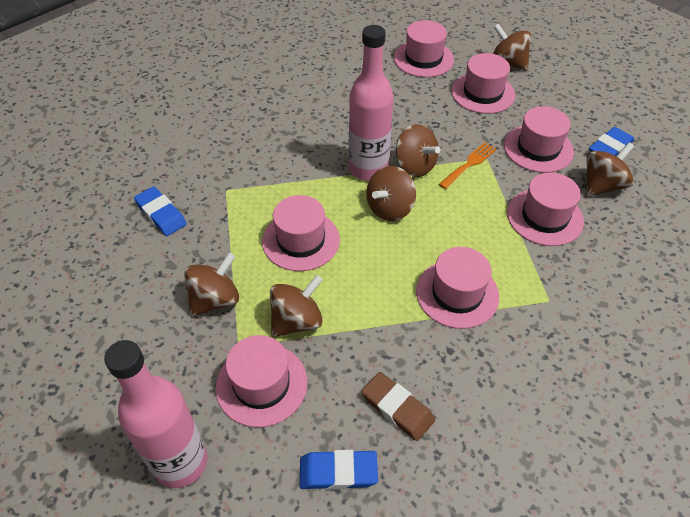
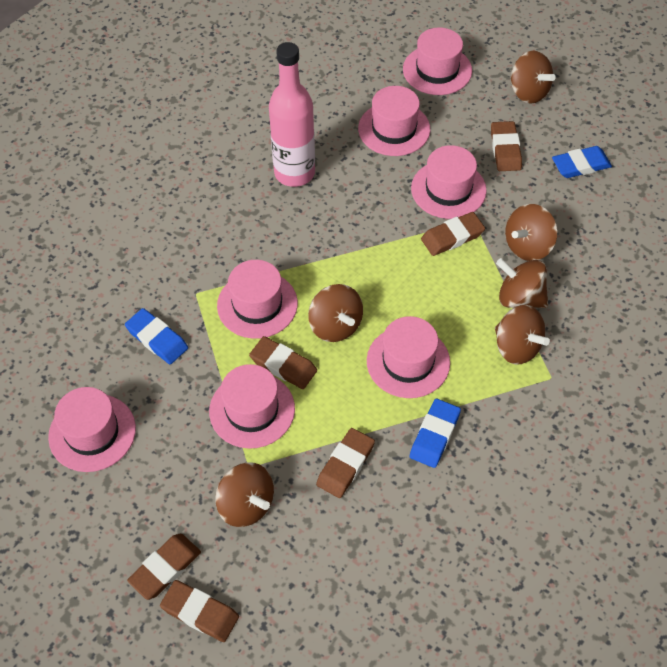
brown eraser: [362,372,435,441] = 1 -> [127,534,201,600] [160,580,239,642] [249,336,317,389] [316,428,375,498] [421,212,485,256] [491,121,522,171] = 6
orange fork: [439,142,497,189] = 1 -> none = 0
pink bottle: [104,340,208,488] [349,25,393,181] = 2 -> [269,42,315,187] = 1

